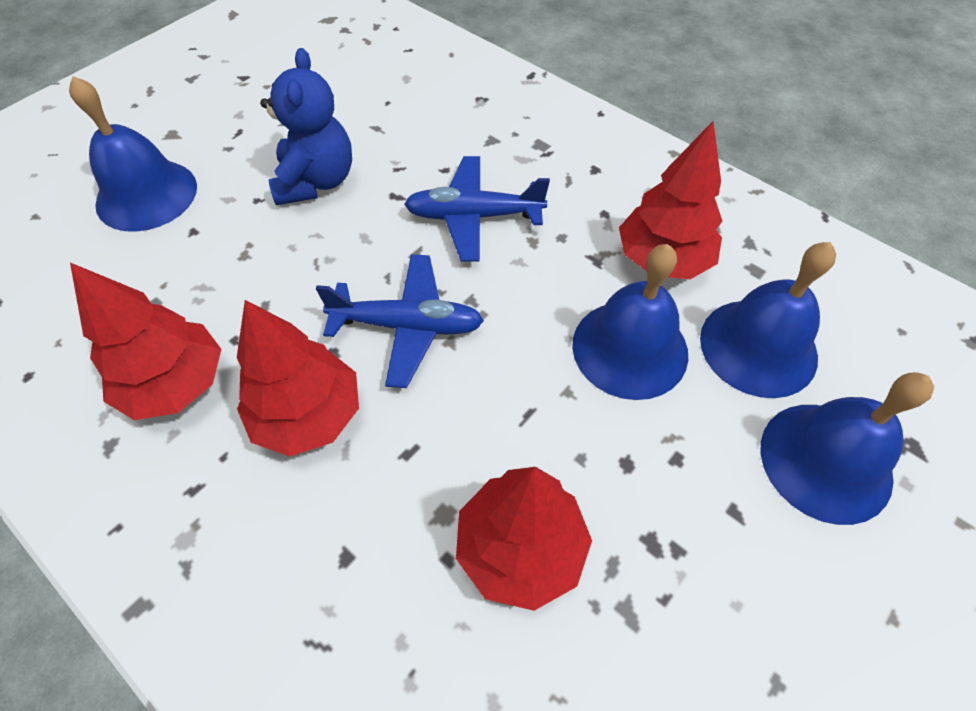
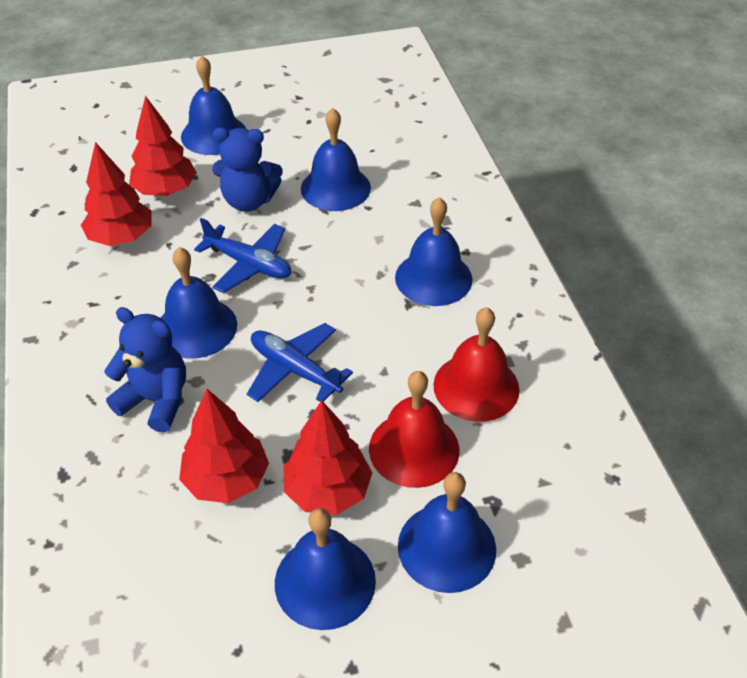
blue bell: [69,76,197,232] [572,244,688,400] [700,242,836,398] [761,372,934,525] = 4 -> [161,247,237,359] [181,56,246,155] [275,508,376,630] [301,108,371,211] [395,197,472,306] [398,472,496,593] = 6
blue teddy bear: [260,48,352,205] = 1 -> [104,307,186,432] [212,128,283,212] = 2
red bell: none = 0 -> [369,371,459,488] [433,307,520,422] = 2

